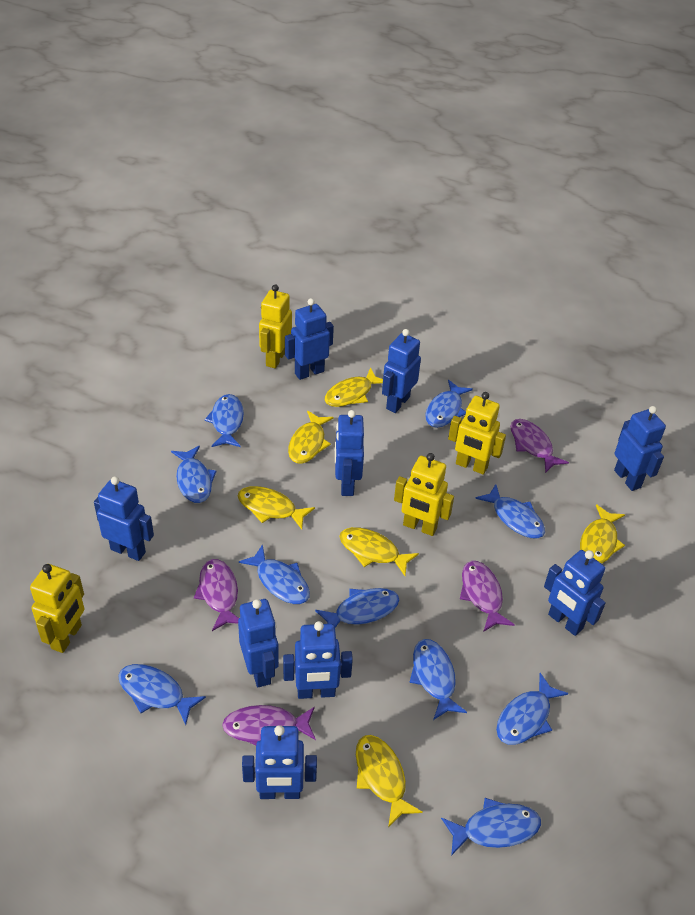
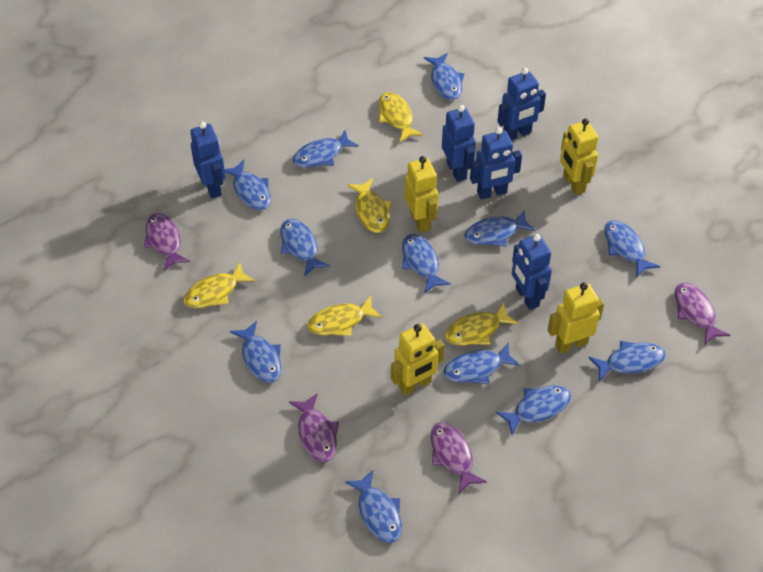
blue fish: [118,664,206,725] [171,446,217,503] [204,394,244,447] [239,544,310,604] [315,588,399,628] [409,639,467,720] [425,380,473,428] [441,798,541,856] [475,484,545,539] [496,673,569,745] = 10 -> [225,160,271,210] [230,320,282,383] [280,219,330,276] [293,130,359,168] [345,470,402,543] [402,234,451,293] [424,53,465,100] [444,343,520,385] [464,210,536,247] [496,386,571,435] [588,341,665,382] [604,220,660,277] = 12
blue robot: [94,476,154,561] [238,599,279,687] [242,725,317,799] [283,621,353,699] [285,298,334,380] [335,410,364,496] [382,329,421,413] [544,550,606,636] [614,406,666,491] = 9 -> [190,122,226,198] [442,105,476,182] [470,127,522,200] [497,68,546,140] [512,234,552,310] = 5
yellow fish: [238,486,315,529] [288,410,334,464] [325,367,383,407] [339,527,419,576] [356,735,423,827] [580,504,625,564] = 6 -> [183,262,255,308] [307,296,382,336] [347,178,391,233] [379,92,423,143] [445,303,518,345] = 5

